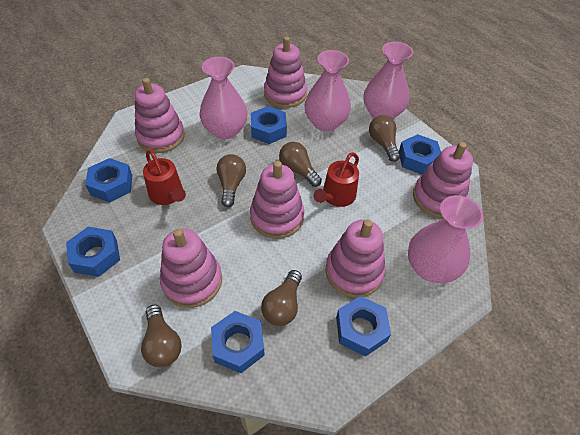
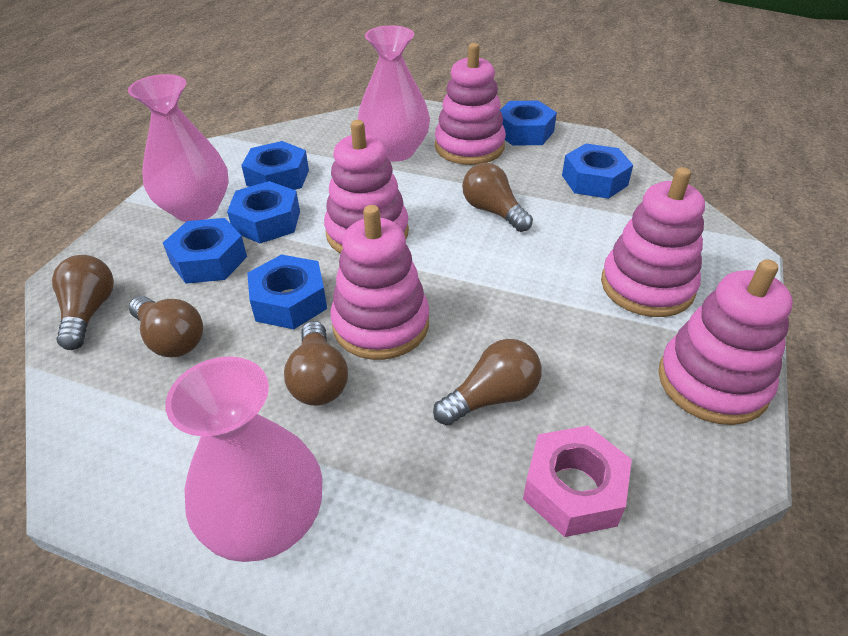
pink nut: none = 0 -> [523,426,632,537] = 1
pink stacking toy: [135,78,185,153] [160,229,222,308] [250,161,304,239] [264,37,307,108] [325,219,386,298] [413,142,473,218] = 6 -> [324,120,409,253] [331,205,429,360] [435,43,506,165] [601,167,705,317] [658,259,793,425] = 5
pink vase: [200,57,247,140] [304,50,351,132] [364,42,413,119] [408,195,483,283] = 4 -> [128,74,229,222] [165,356,322,562] [357,25,430,162] = 3
red watering can: [143,150,186,205] [314,152,359,207] = 2 -> none = 0

